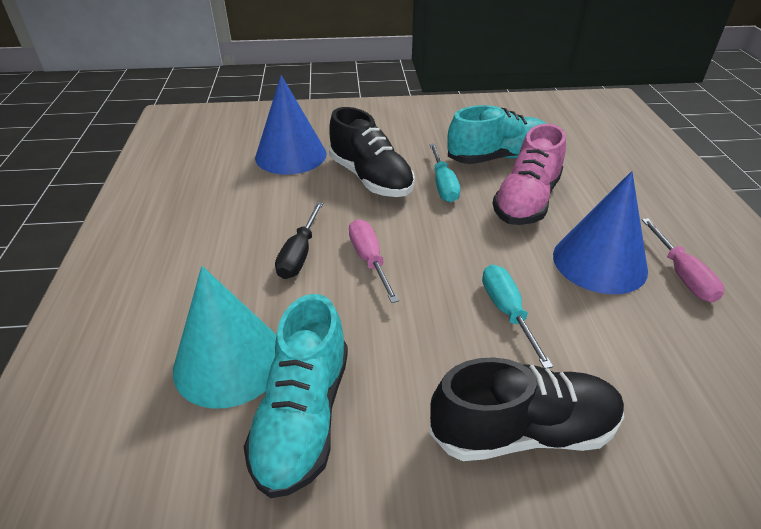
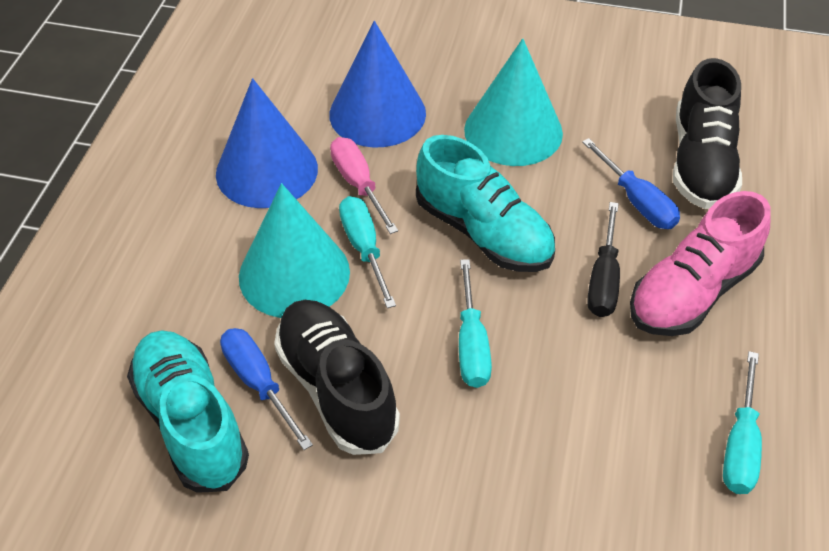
blue screwdriver: none = 0 -> [220,328,313,450] [582,138,680,229] = 2
pink screwdriver: [349,219,399,303] [642,218,724,303] = 2 -> [330,137,398,234] = 1
turquoise cone: [173,266,277,409] = 1 -> [239,183,350,318] [464,38,563,166] = 2
turquoise screwdriver: [429,144,460,203] [482,265,553,369] = 2 -> [339,196,396,308] [459,259,492,388] [723,351,762,494] = 3

